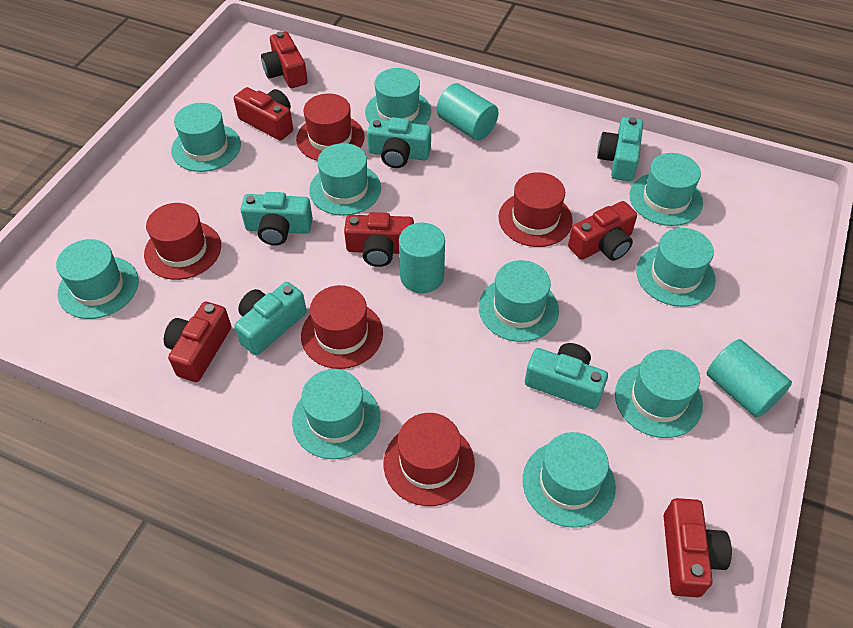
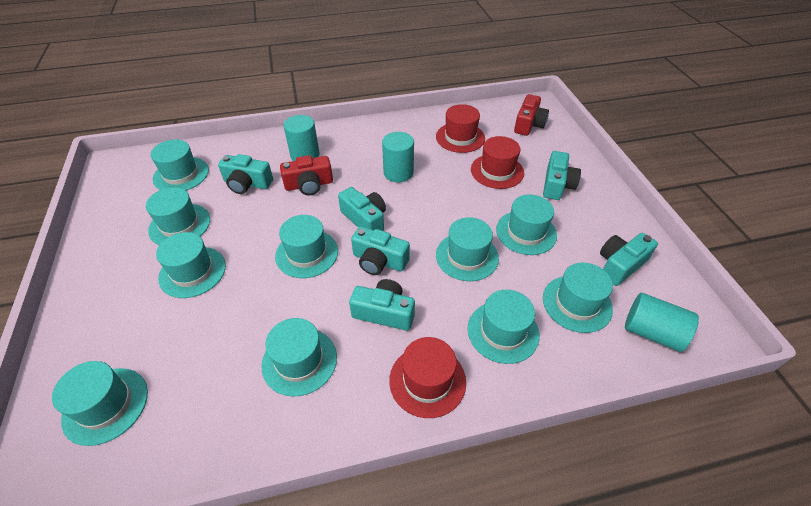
red camera: [164,302,231,382] [234,87,293,141] [261,32,308,88] [344,212,414,267] [568,201,637,261] [664,498,732,597] = 6 -> [280,155,333,195] [514,94,549,136] = 2
red hat: [144,203,221,280] [296,93,365,160] [301,285,383,369] [384,413,475,506] [498,172,573,247] = 5 -> [389,337,466,418] [436,104,485,153] [471,136,524,189] = 3
turquoise camera: [235,282,307,356] [241,192,313,246] [367,117,431,168] [525,343,608,409] [597,117,643,181] = 5 -> [218,154,273,194] [338,187,386,231] [349,279,415,331] [351,226,410,275] [543,151,581,200] [600,233,658,286] = 6

